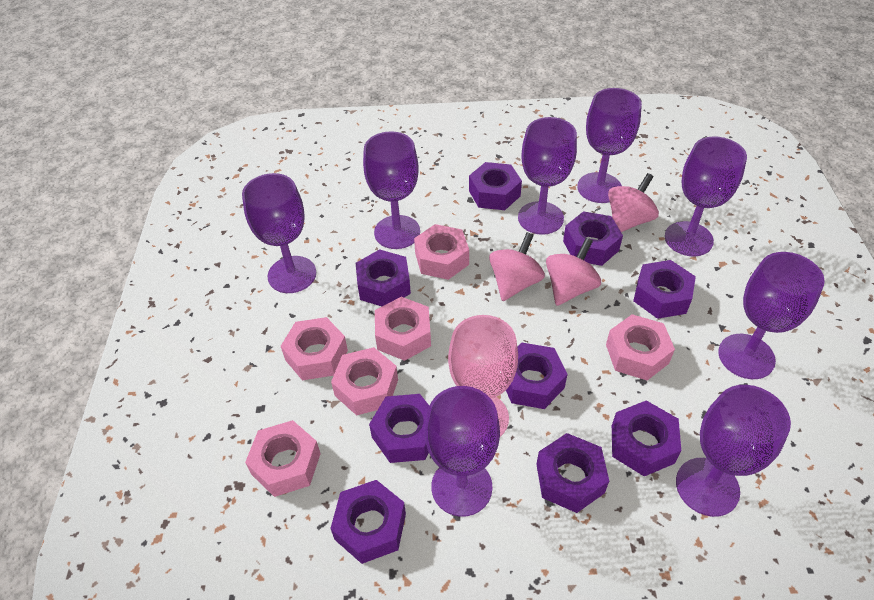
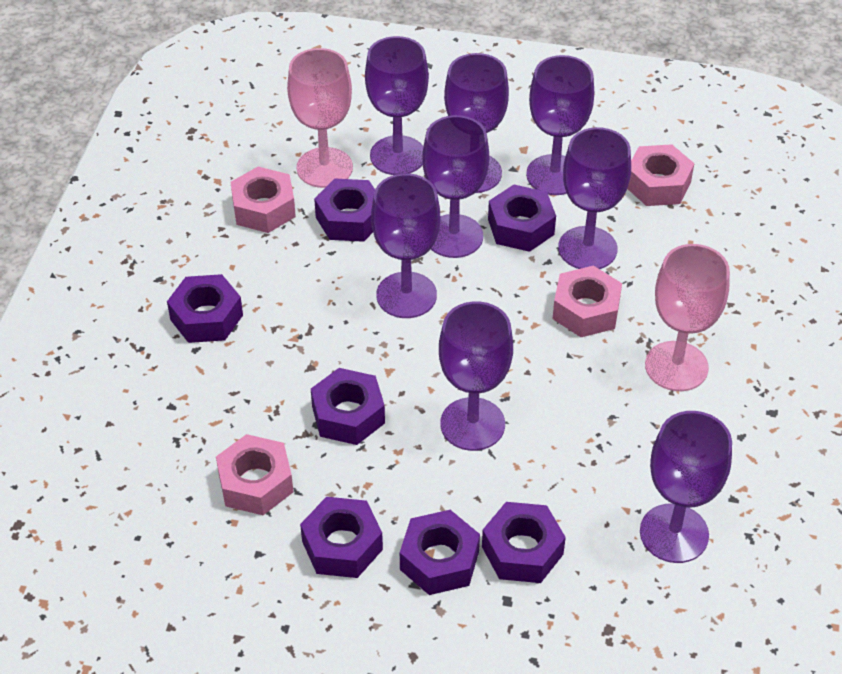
pink goblet: [448,315,518,437] = 1 -> [287,48,353,188] [645,244,730,391] = 2
pink nut: [245,420,321,497] [281,317,348,380] [331,347,398,416] [375,297,431,361] [414,224,469,280] [606,314,675,380] = 6 -> [216,434,293,515] [230,167,296,233] [552,266,622,337] [627,144,695,206] = 4
pink spinning top: [489,232,545,301] [546,238,601,306] [608,173,659,232] = 3 -> none = 0
purple nut: [330,480,406,564] [356,249,411,306] [369,394,429,463] [469,162,522,210] [506,343,568,409] [536,433,609,513] [563,211,623,266] [612,400,681,476] [633,260,696,319] = 9 -> [167,274,243,343] [300,497,383,578] [311,368,385,445] [314,179,375,242] [400,510,480,595] [482,502,566,583] [488,184,556,252] = 7

